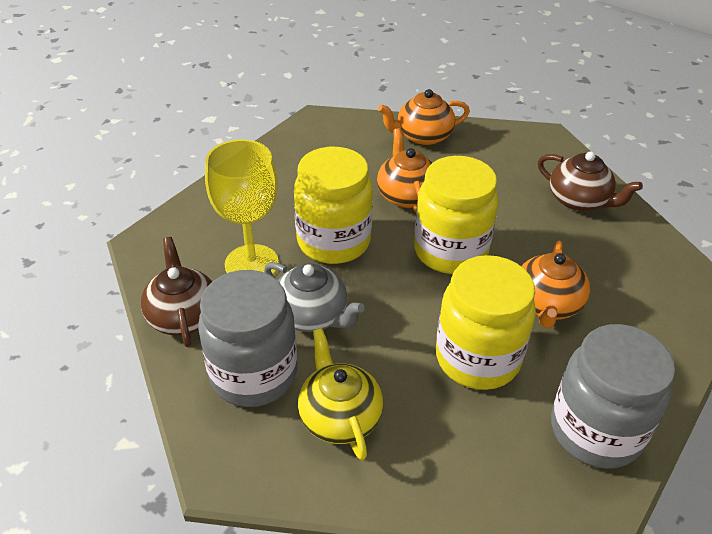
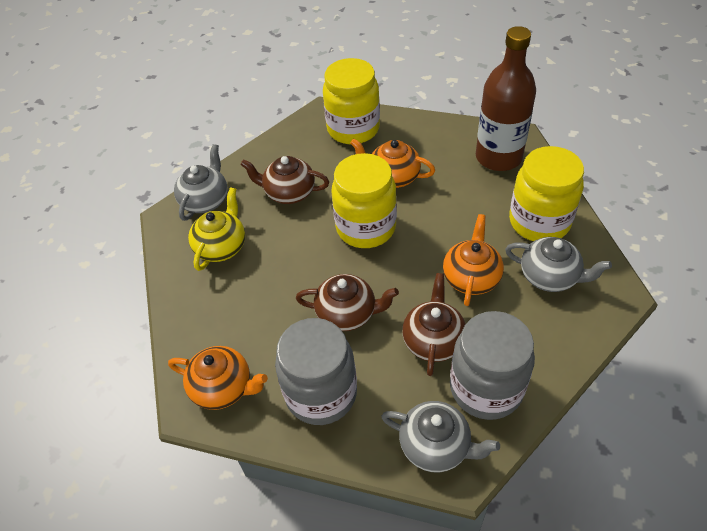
brown bottle: none = 0 -> [476,26,536,171] = 1
brown teapot: [141,237,212,347] [538,151,643,211] = 2 -> [240,156,329,204] [296,274,399,331] [402,273,465,376] = 3
grey teapot: [264,262,365,332] = 1 -> [174,144,228,221] [381,401,500,473] [505,237,612,292] = 3
yellow goblet: [205,140,279,274] = 1 -> none = 0

